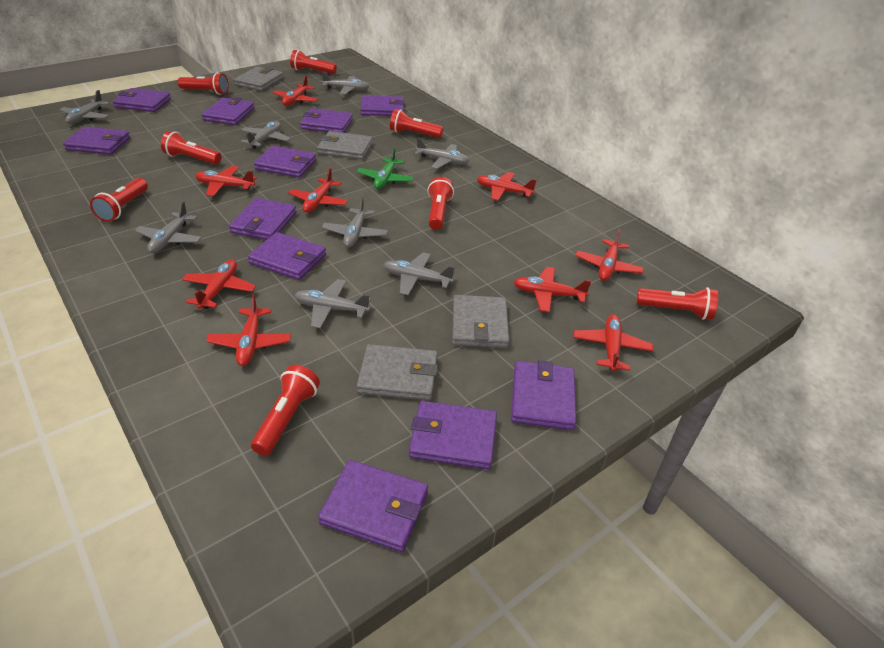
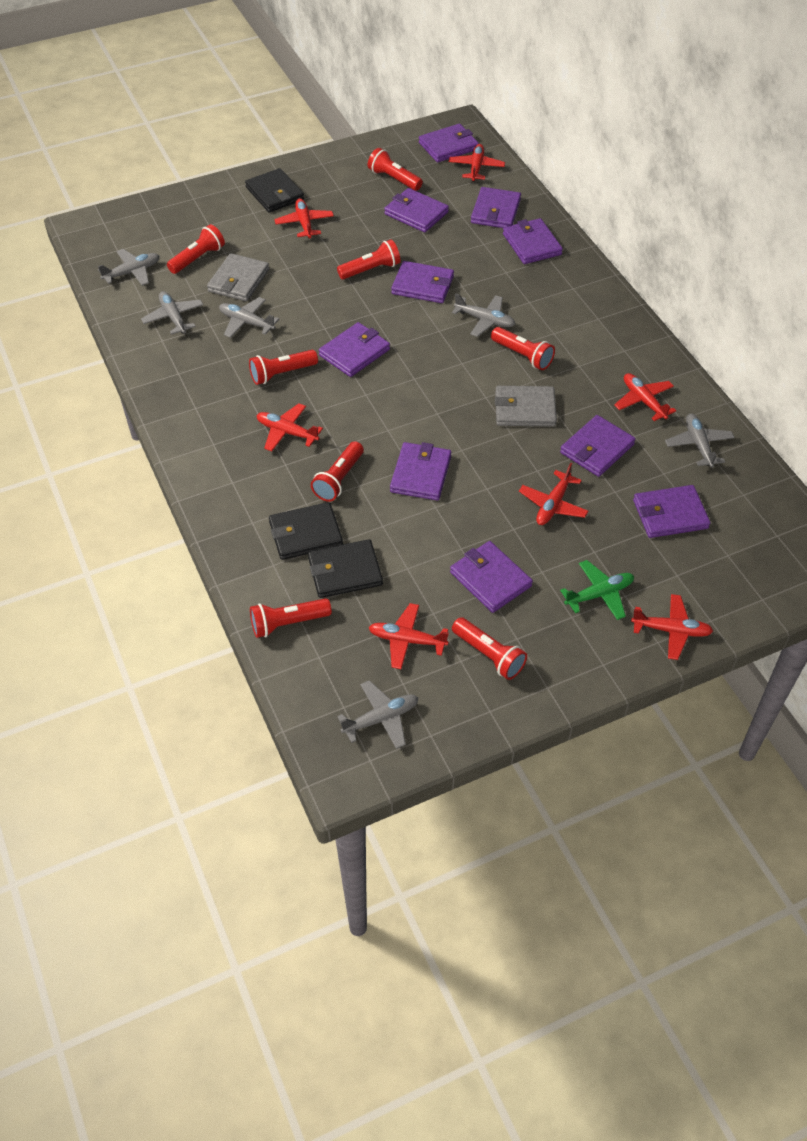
black wallet: none = 0 -> [245,168,304,213] [269,502,343,560] [308,539,383,598] = 3
grey plane: [59,90,110,124] [135,201,202,253] [241,121,291,149] [294,279,371,328] [322,72,369,94] [322,197,388,248] [384,252,455,295] [414,137,469,169] = 8 -> [98,249,159,286] [141,291,203,335] [219,297,279,338] [337,680,418,749] [452,293,515,337] [665,413,735,468] = 6
grey wallet: [234,67,284,91] [317,131,373,160] [357,344,438,401] [452,295,509,348] = 4 -> [207,253,269,301] [495,386,557,427] = 2
purple wallet: [63,127,130,155] [113,88,171,112] [202,97,255,125] [229,198,297,240] [248,232,326,280] [254,146,316,178] [300,108,353,133] [318,460,428,552] [360,95,404,116] [409,401,497,469] [511,360,576,430] = 11 -> [319,322,390,377] [384,188,449,232] [390,442,451,501] [391,261,454,303] [419,124,479,162] [450,541,533,613] [471,187,521,228] [503,218,563,264] [560,415,636,477] [633,485,710,538] = 10
red plane: [182,260,256,309] [195,166,257,196] [206,294,291,366] [272,75,318,106] [288,168,348,213] [477,172,537,201] [514,267,591,312] [573,314,653,372] [575,229,644,281] = 9 -> [257,403,323,451] [274,198,334,238] [369,603,449,669] [449,144,505,182] [519,463,589,525] [614,373,676,421] [631,594,713,660] = 7

